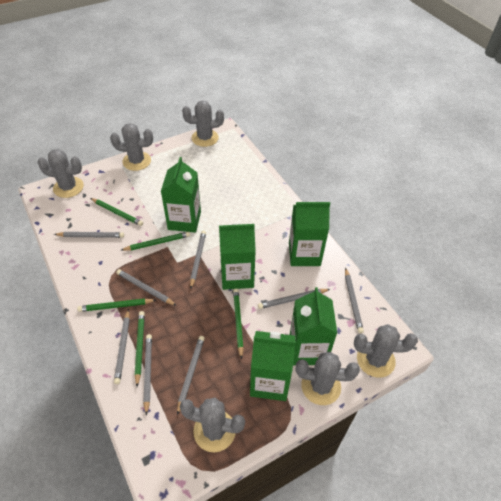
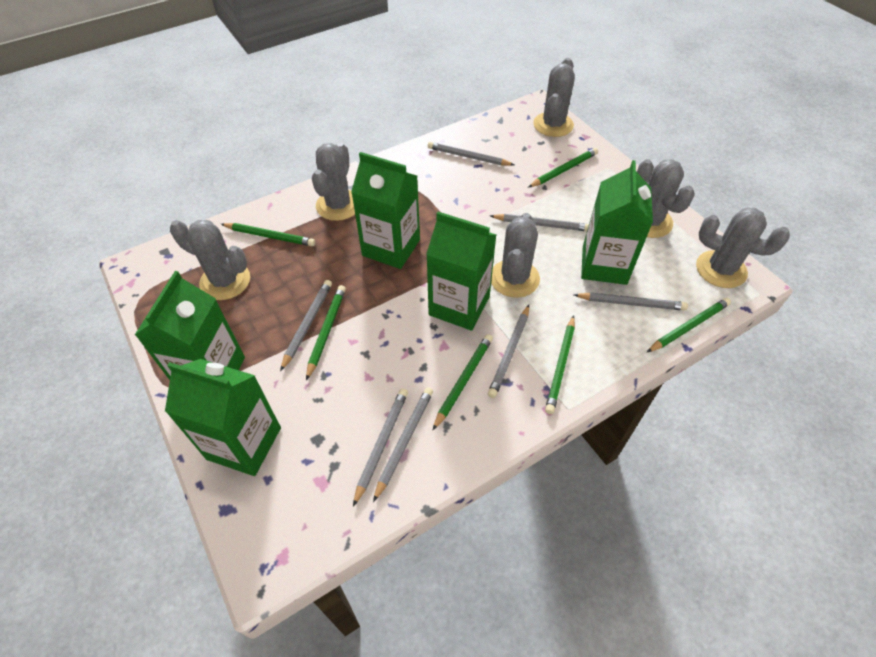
green pencil: [77,298,156,312] [90,198,143,226] [121,232,190,251] [135,311,145,386] [233,289,244,359] = 5 -> [221,223,315,246] [306,285,346,380] [433,334,493,430] [529,148,598,187] [545,315,575,414] [647,298,731,352] = 6
grey pencil: [54,232,124,238] [114,309,130,384] [116,269,177,306] [143,334,152,415] [177,336,205,415] [190,231,206,288] [258,289,330,309] [345,268,364,333] = 8 -> [280,280,332,371] [353,389,408,507] [373,387,433,502] [428,142,514,166] [488,305,529,398] [490,214,589,231] [574,292,688,311] = 7

